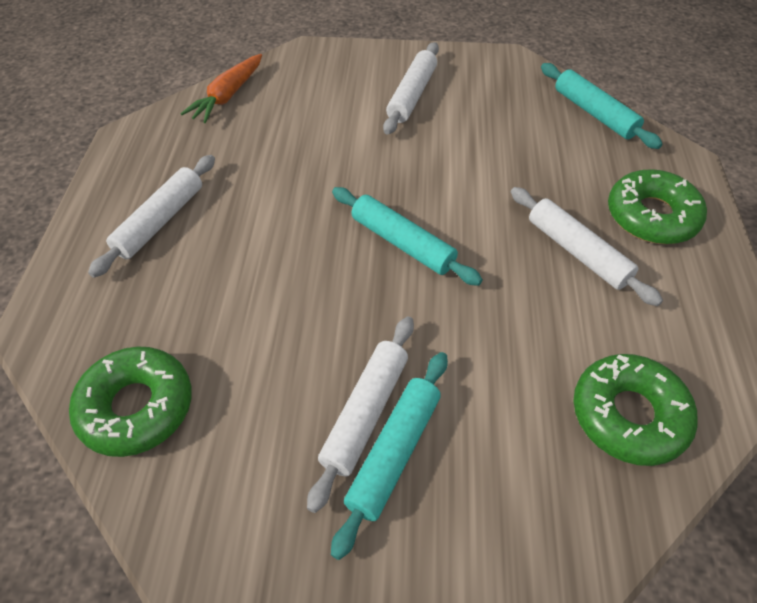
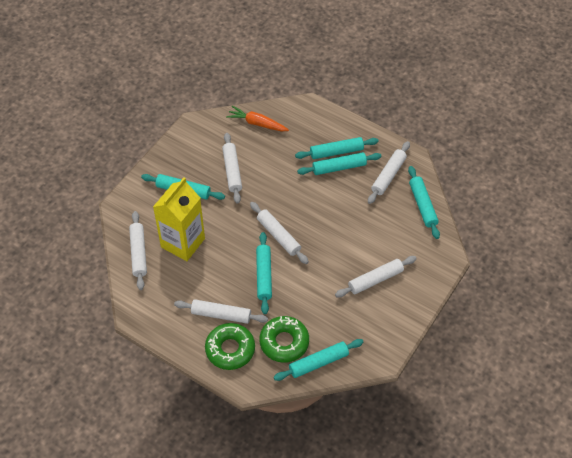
green donut: [69,346,192,457] [574,354,698,466] [608,169,707,244] = 3 -> [205,323,255,370] [260,316,309,363] = 2
turquoise rolling pin: [331,352,448,560] [332,187,483,286] [541,63,663,149] = 3 -> [141,174,225,200] [256,232,272,314] [274,339,364,381] [295,137,379,159] [297,152,382,175] [408,166,440,239] = 6
white rolling pin: [88,155,215,278] [307,317,414,513] [383,42,439,135] [511,187,663,306] = 4 -> [129,211,147,290] [174,299,268,324] [222,133,242,204] [250,202,309,264] [335,256,417,297] [368,141,410,204] = 6
yellow carton: none = 0 -> [153,177,205,261] = 1

